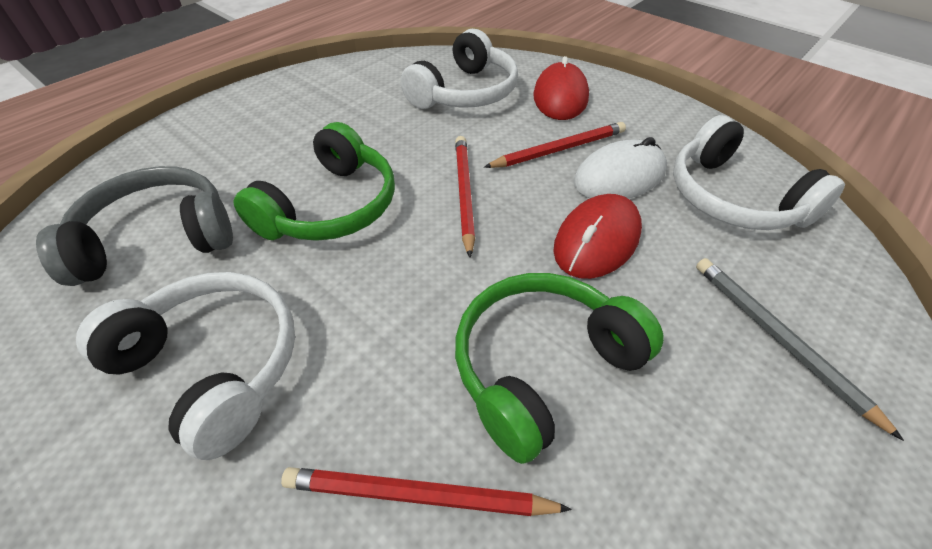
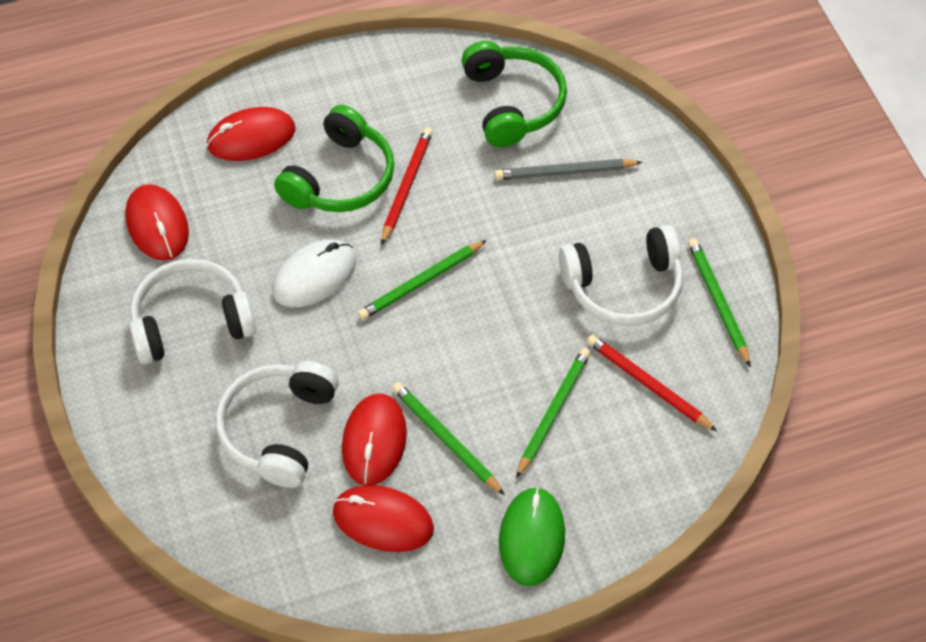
green mouse: none = 0 -> [499,487,565,586] = 1
green pencil: none = 0 -> [358,240,487,320] [392,382,505,495] [516,348,591,478] [688,238,751,367] = 4
grey headphones: [36,166,233,286] = 1 -> none = 0
red mouse: [533,56,589,120] [553,194,642,279] = 2 -> [125,184,189,261] [207,107,296,161] [333,485,434,552] [342,394,407,486] = 4
red pencil: [281,467,572,516] [455,136,475,258] [484,122,626,168] = 3 -> [381,127,433,245] [587,334,717,431] = 2

